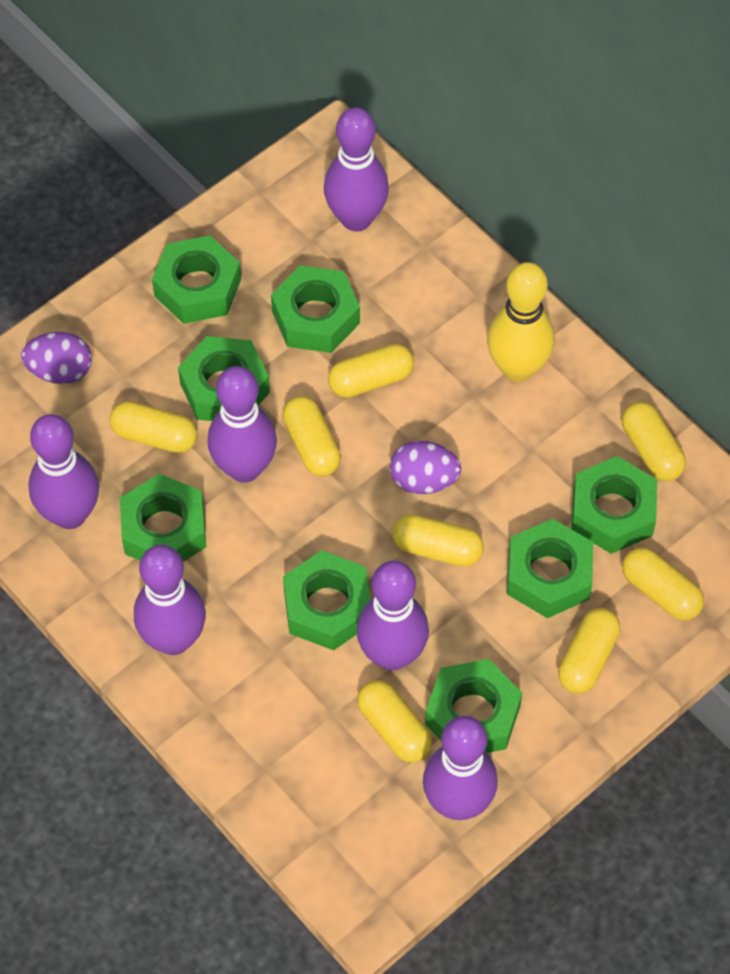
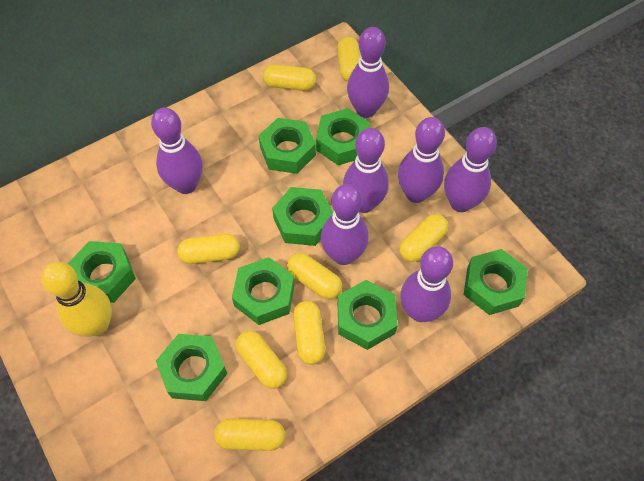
purple bowling pin: [28,414,99,529] [134,545,206,655] [207,366,277,483] [324,107,389,231] [356,561,429,671] [423,715,498,820] = 6 -> [151,108,203,194] [321,184,369,265] [343,128,389,213] [347,27,389,118] [398,117,445,203] [400,246,453,322] [444,127,497,212] = 7
purple egg: [21,332,92,384] [390,441,461,494] = 2 -> none = 0

